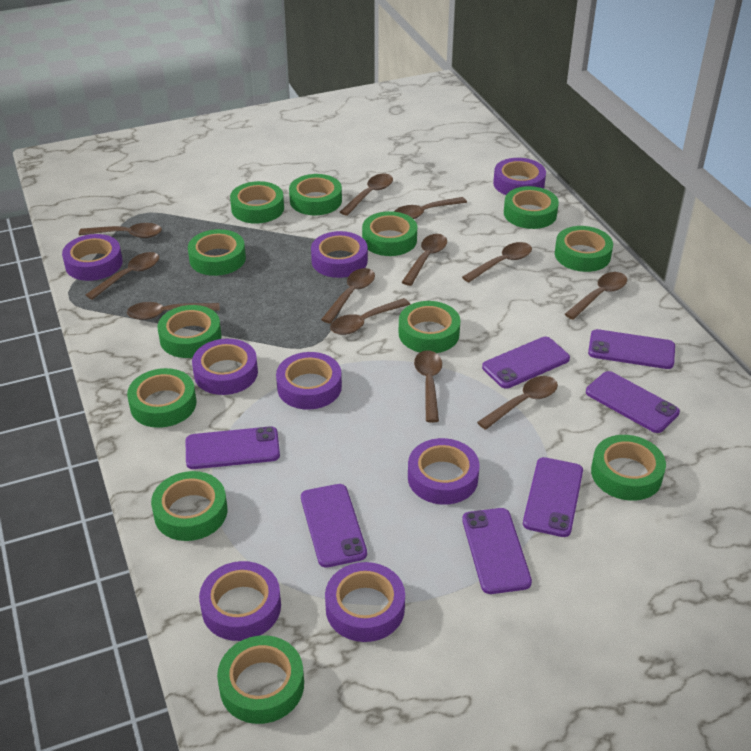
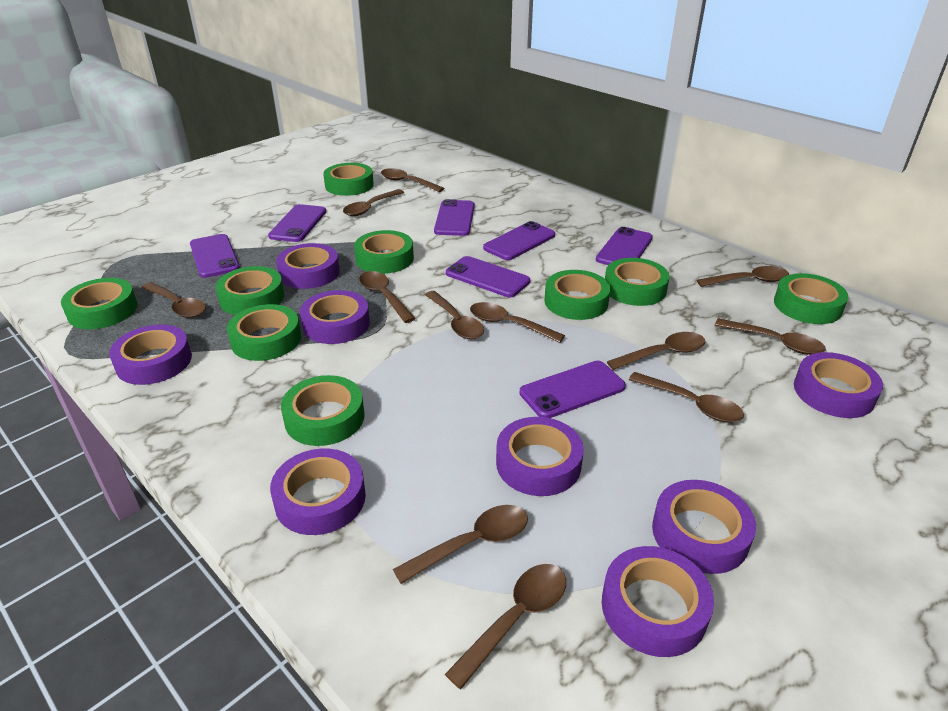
green tape: [127,368,197,428] [151,471,227,541] [157,305,222,358] [188,229,246,276] [217,635,304,724] [230,181,284,224] [289,174,342,215] [362,211,417,256] [399,301,460,353] [504,186,559,229] [555,226,613,272] [591,435,666,501] = 12 -> [61,278,138,329] [215,266,284,315] [227,304,301,361] [281,375,365,446] [323,163,374,196] [354,230,414,274] [545,270,611,320] [605,258,670,306] [774,273,848,324] = 9

